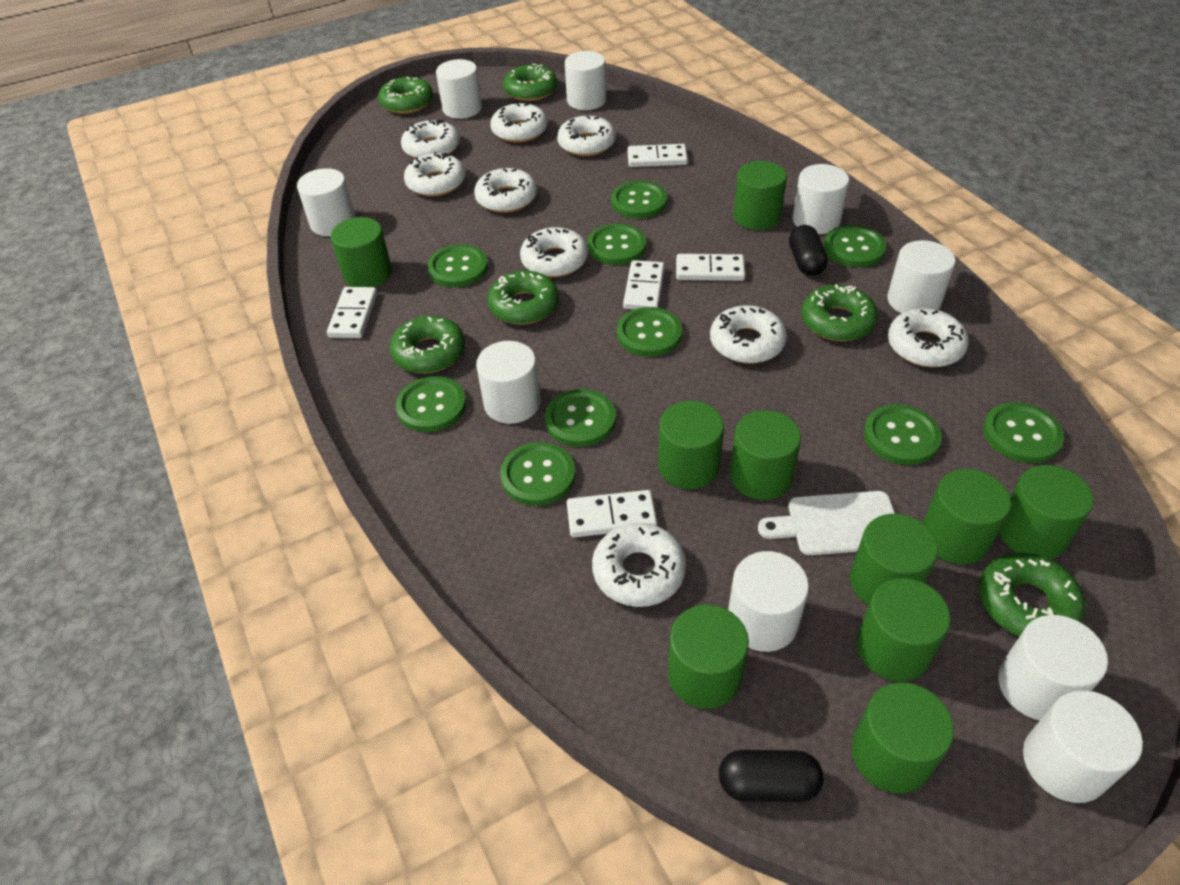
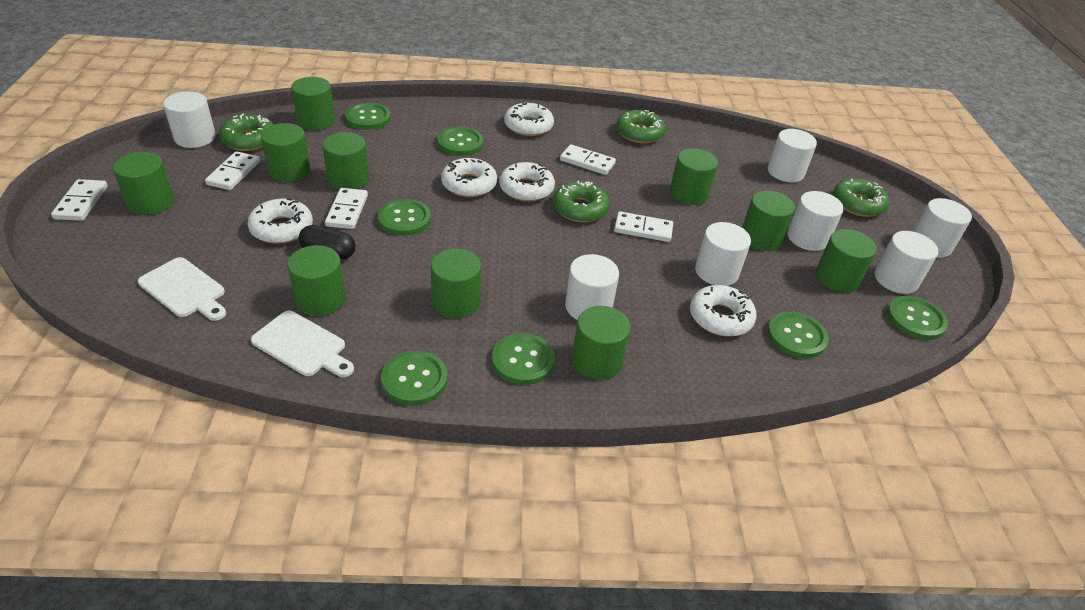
black capsule: [719,750,824,802] [789,225,828,276] = 2 -> [299,225,356,260] = 1
green button: [396,376,466,432] [427,244,488,287] [500,442,575,506] [545,389,616,447] [587,223,646,265] [611,181,667,219] [617,307,682,357] [824,225,886,267] [864,404,942,465] [983,402,1064,463] = 10 -> [345,102,391,130] [378,199,431,236] [381,351,448,406] [438,127,483,156] [492,333,555,385] [767,311,828,359] [887,296,948,340] = 7
green donut: [378,77,433,114] [390,315,465,374] [487,271,559,325] [503,64,557,101] [801,284,878,341] [979,552,1086,637] = 6 -> [219,114,274,151] [553,181,610,222] [616,110,666,144] [833,178,889,217] = 4
white cutting board: [758,491,895,555] = 1 -> [138,257,226,321] [251,311,354,377] = 2
white cylinder: [297,168,356,236] [436,59,482,119] [476,341,541,424] [565,51,606,110] [728,551,809,652] [793,164,849,234] [887,240,956,314] [998,615,1108,721] [1023,690,1143,803] = 9 -> [163,91,216,148] [565,254,619,320] [695,222,751,286] [768,129,817,182] [787,191,844,251] [875,231,938,294] [913,198,972,258] = 7
white donut: [401,119,460,159] [404,152,465,197] [474,168,537,213] [490,103,548,143] [520,227,588,277] [557,116,616,156] [592,523,686,607] [710,305,787,364] [888,308,969,367] = 9 -> [247,198,313,244] [441,158,497,197] [499,162,555,202] [504,103,554,136] [690,285,756,337] = 5

